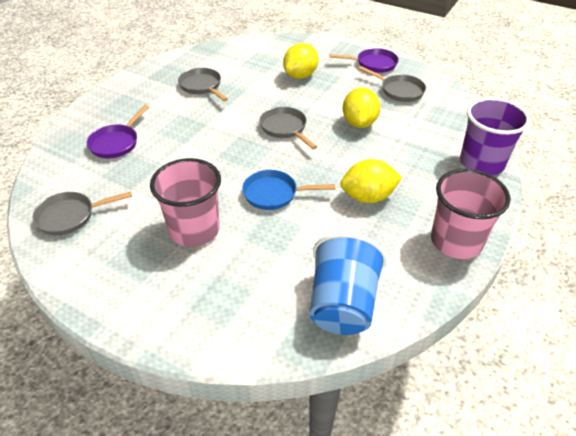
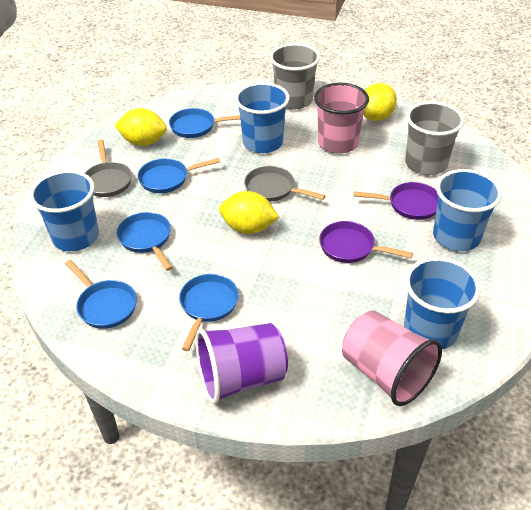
blue cup: [309,233,387,335] = 1 -> [30,170,99,251] [235,82,289,153] [404,257,481,349] [433,169,502,251] = 4
blue pan: [242,170,335,210] = 1 -> [65,260,137,329] [117,212,173,271] [137,158,220,193] [169,108,240,138] [179,274,239,351] = 5
grey cup: none = 0 -> [270,43,320,109] [405,101,464,175] = 2
grey pan: [32,191,132,235] [178,68,228,101] [259,107,317,149] [358,66,426,102] = 4 -> [85,139,132,197] [244,166,325,202] = 2

